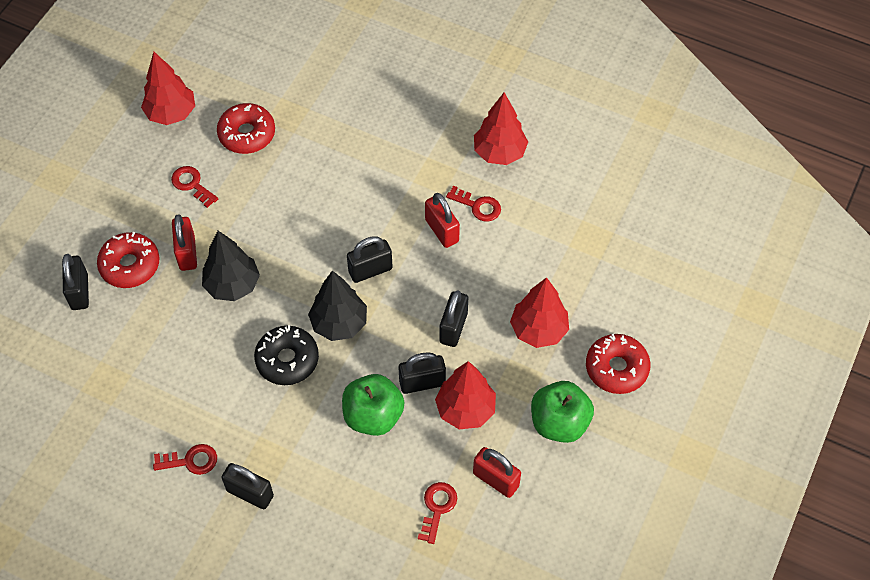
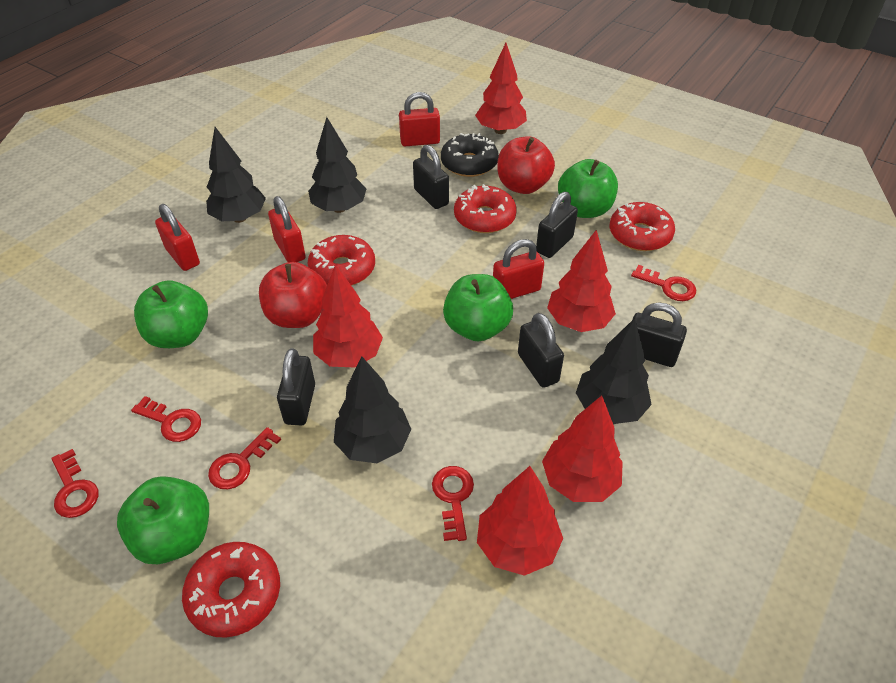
black tree: [202,231,260,301] [308,271,367,341] = 2 -> [206,127,266,223] [308,117,367,213] [334,356,411,463] [576,318,652,424] = 4
green apple: [342,374,405,436] [531,381,594,443] = 2 -> [117,476,209,564] [134,280,208,348] [443,274,513,342] [558,159,618,218] = 4
red apple: none = 0 -> [259,262,327,328] [497,136,555,194] = 2
red donut: [97,232,160,288] [217,103,275,154] [586,334,650,394] = 3 -> [182,542,280,638] [308,235,375,286] [454,184,517,233] [610,202,675,251] = 4
red key: [153,444,217,475] [171,166,218,208] [418,482,457,544] [446,186,501,222] = 4 -> [51,449,98,518] [131,396,201,442] [208,427,281,489] [432,466,474,541] [631,265,696,301] = 5
red padlock: [172,214,197,271] [425,193,460,248] [473,447,521,498] = 3 -> [155,204,200,271] [268,196,306,262] [399,92,440,146] [493,239,544,299] = 4
red tree: [141,52,195,125] [435,361,496,429] [474,92,528,165] [510,277,569,348] = 4 -> [313,264,383,367] [475,43,527,134] [477,466,563,576] [542,396,623,502] [547,230,616,332] = 5

